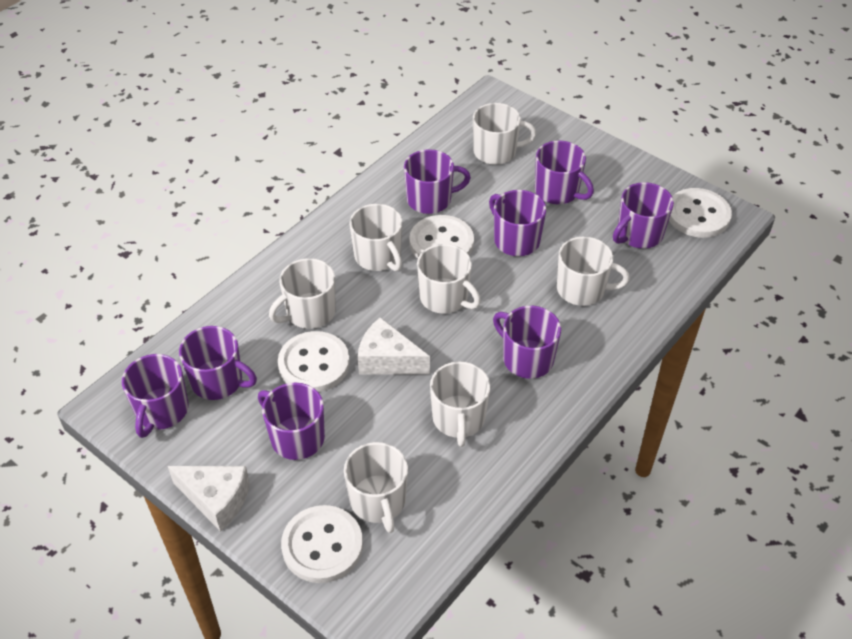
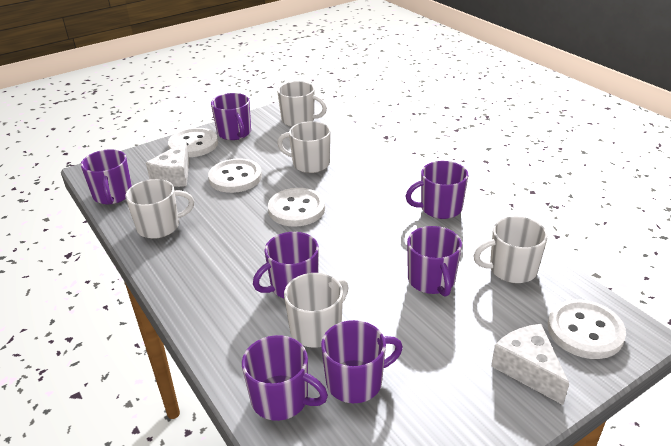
purple mug: [122,354,189,438] [179,326,257,400] [258,383,325,460] [404,149,471,214] [489,190,546,256] [493,306,561,379] [535,140,594,204] [613,182,674,249] = 8 -> [81,149,132,204] [211,93,251,140] [242,335,328,421] [253,232,319,298] [321,320,403,403] [405,161,468,219] [407,226,462,297] = 7
white mug: [269,258,336,329] [344,442,408,533] [349,204,402,271] [417,244,481,314] [430,362,490,447] [473,103,536,165] [557,236,630,306] = 7 -> [125,179,194,239] [277,81,327,127] [277,121,331,173] [284,273,349,348] [474,216,548,283] = 5

